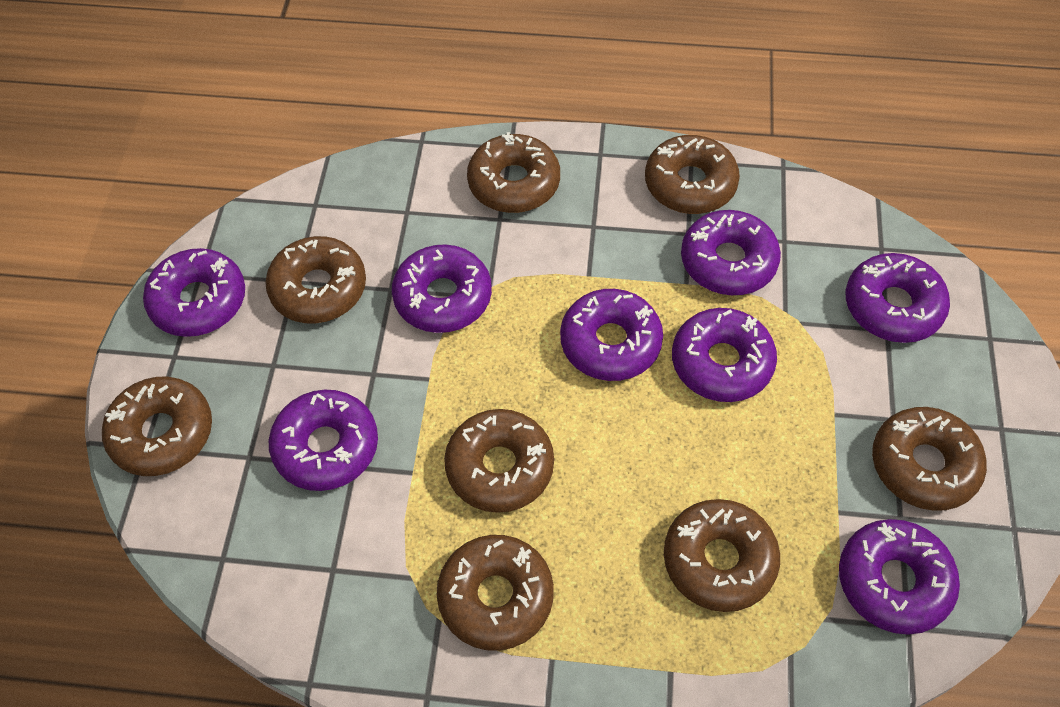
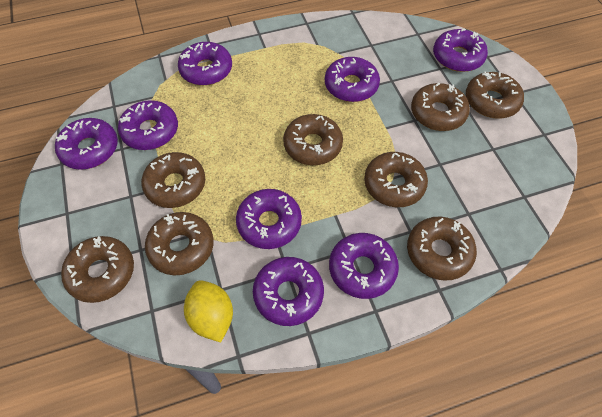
yellow lemon: none = 0 -> [184,280,233,342] = 1

